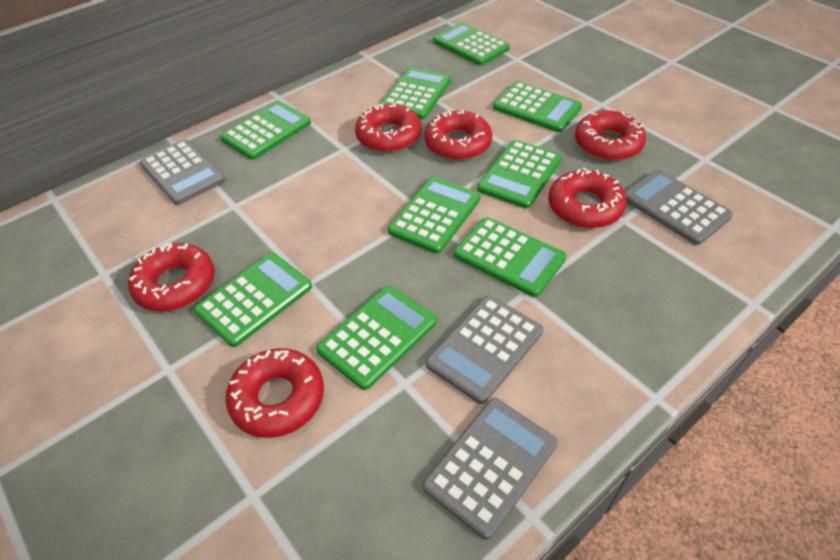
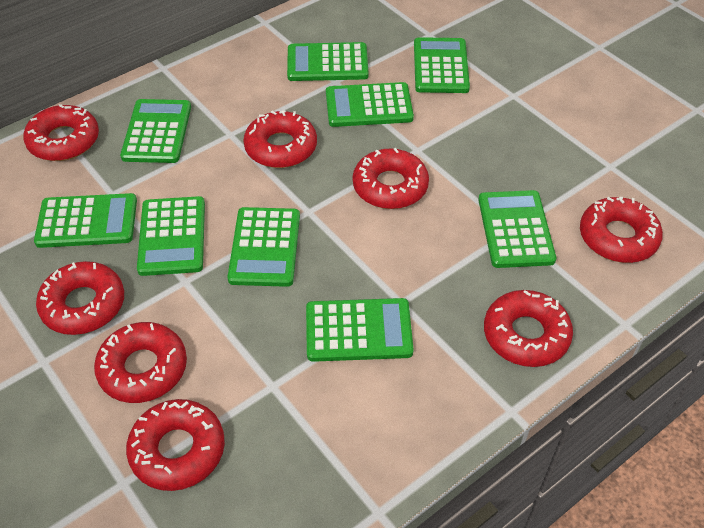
grey calculator: [140,139,226,205] [422,398,557,540] [426,295,543,404] [625,170,733,245] = 4 -> none = 0
red donut: [128,243,214,311] [226,348,324,438] [355,103,422,152] [424,109,492,160] [548,167,627,228] [575,111,646,161] = 6 -> [23,104,99,161] [36,261,124,335] [94,322,187,403] [126,399,225,491] [243,110,317,168] [353,148,429,209] [484,290,573,367] [580,197,663,263] = 8

